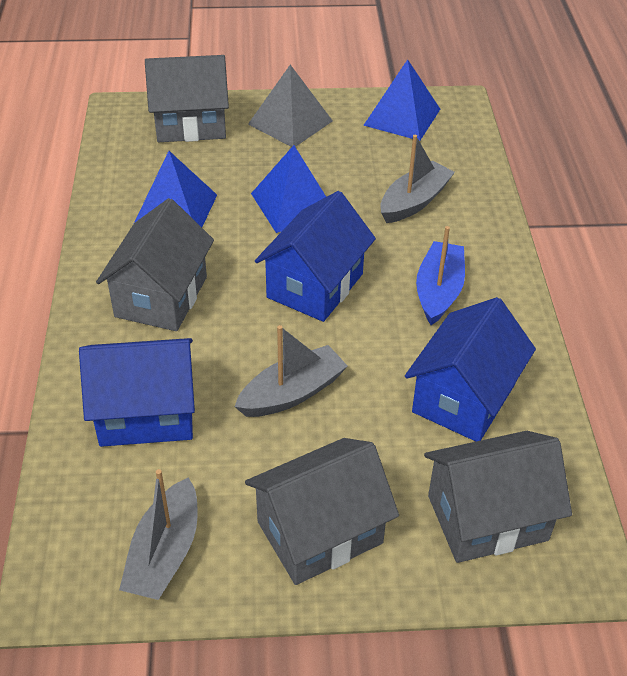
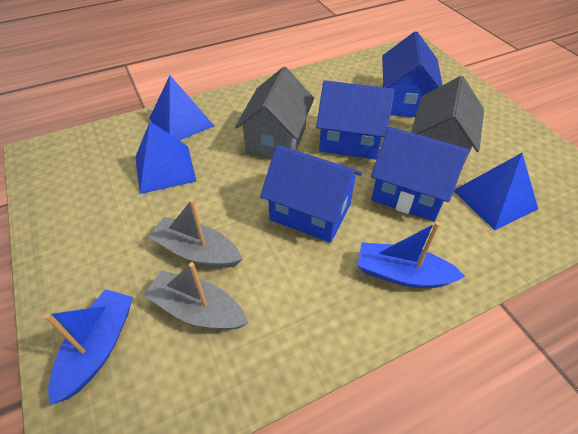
blue boat: [416,226,465,325] = 1 -> [44,289,133,405] [357,222,465,288] = 2
blue house: [79,338,195,447] [255,191,376,322] [405,297,536,441] = 3 -> [260,145,362,243] [316,80,395,160] [371,127,469,222] [382,32,442,117] = 4
grey boat: [119,469,198,600] [234,325,348,417] [380,135,455,223] = 3 -> [143,262,248,330] [148,199,242,268] = 2
grey house: [96,198,214,331] [145,55,229,142] [245,438,399,585] [424,431,572,563] = 4 -> [235,67,314,159] [411,76,484,166] = 2
grey pyramid: [248,65,333,147] = 1 -> none = 0

